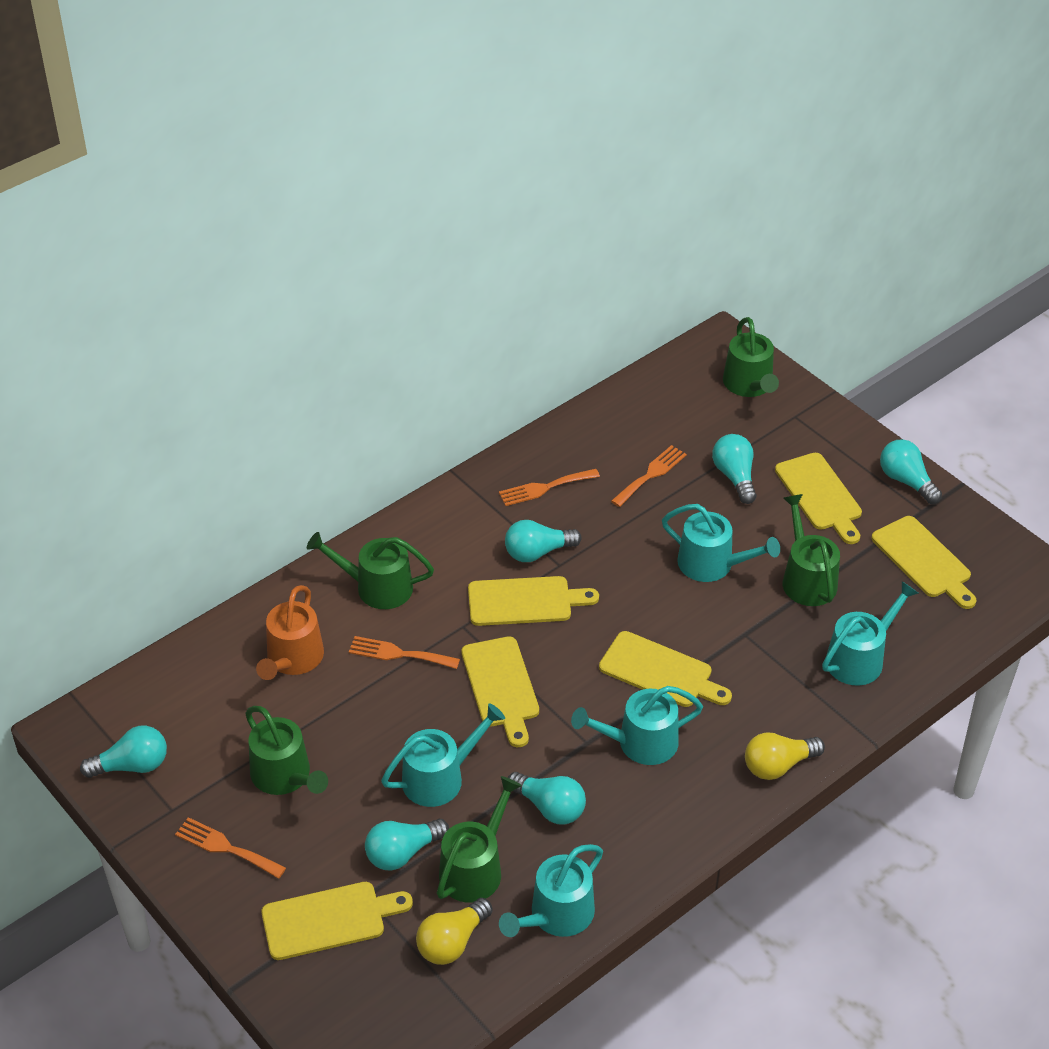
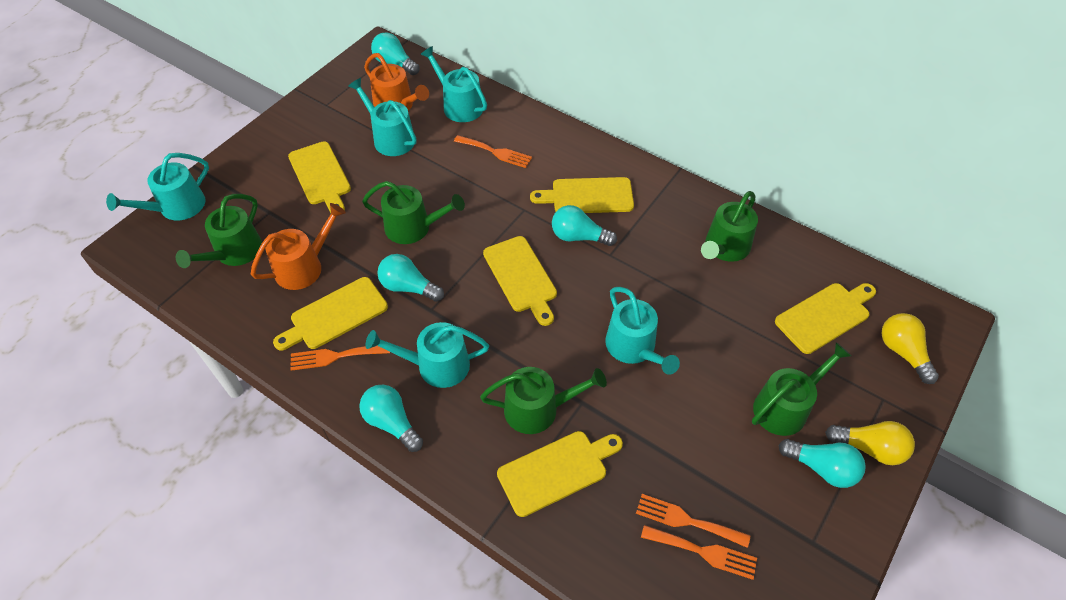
orange watering can: [256,585,324,680] = 1 -> [251,203,346,290] [364,53,429,111] = 2
turquoise light bulb: [80,726,167,778] [365,819,449,870] [505,520,581,562] [507,772,586,824] [712,434,756,504] [880,439,942,504] = 6 -> [359,385,423,452] [371,32,420,75] [377,254,444,302] [552,205,617,246] [779,439,866,488] = 5

